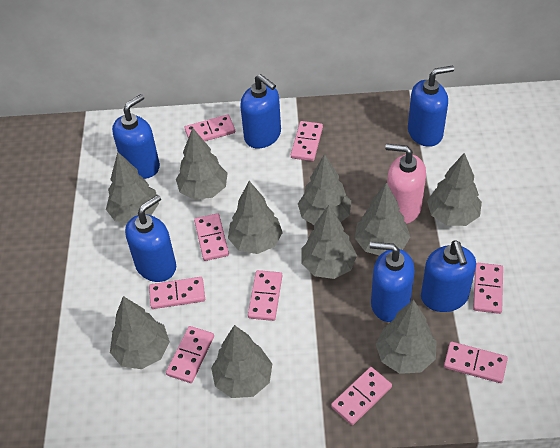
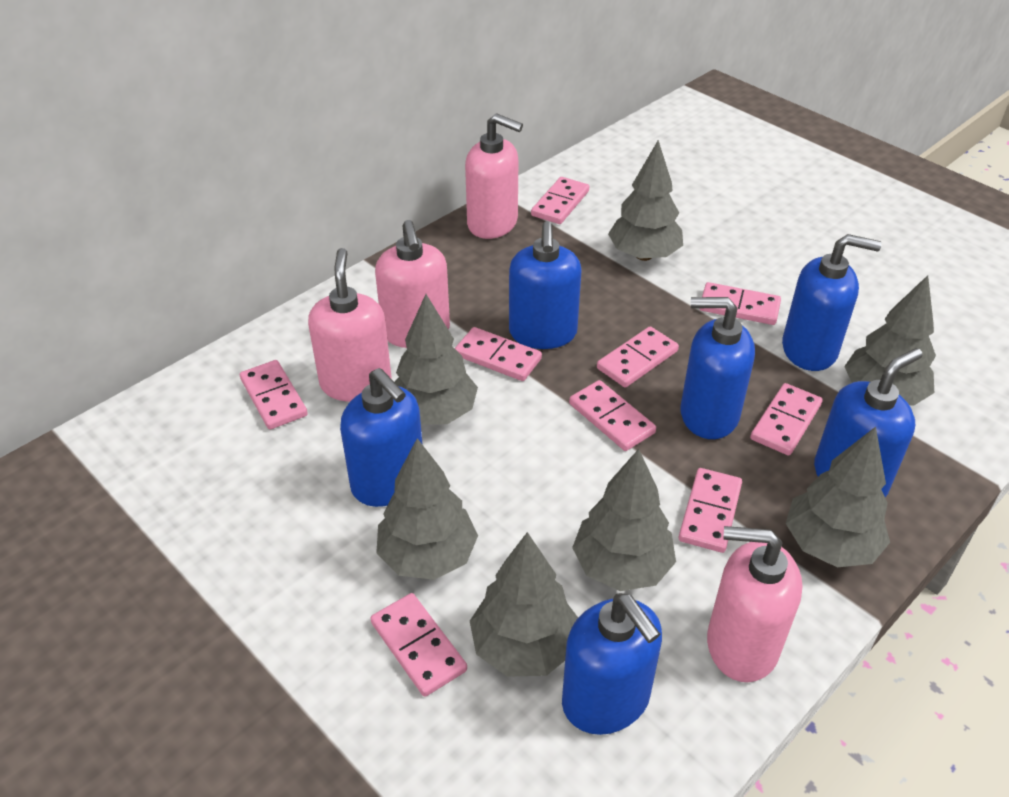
grey tree: [106,152,159,223] [110,296,170,369] [176,128,228,200] [211,325,272,398] [228,181,283,254] [298,154,351,225] [302,205,357,279] [355,182,410,256] [376,300,437,374] [427,153,482,226] = 10 -> [376,438,478,580] [395,294,478,425] [470,532,578,677] [572,449,676,591] [608,140,683,261] [785,427,890,567] [844,275,936,406] = 7
pink soap dispenser: [385,144,426,224] = 1 -> [308,248,392,402] [375,220,450,348] [465,113,523,239] [707,526,802,682] = 4

